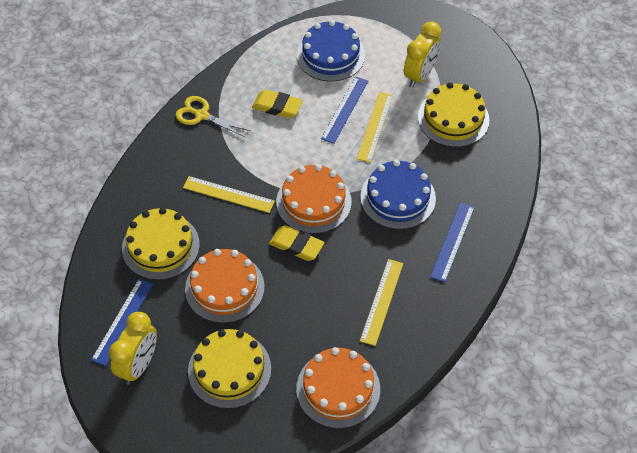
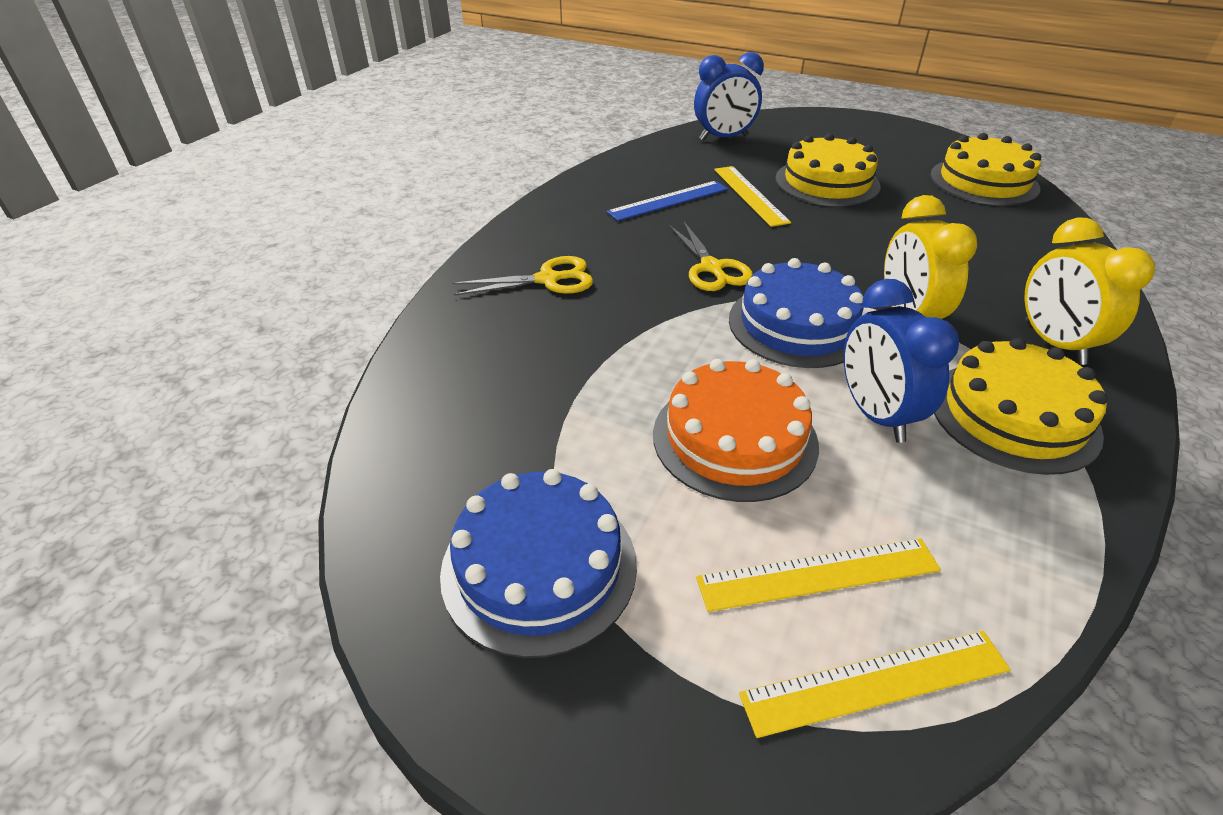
blue clock: none = 0 -> [694,52,764,141] [843,279,959,443] = 2
blue ruler: [91,279,153,366] [321,76,368,144] [430,202,475,282] = 3 -> [607,181,728,221] = 1
orange cake: [185,249,265,323] [276,164,352,234] [296,347,380,428] = 3 -> [653,359,819,502] = 1
yellow eraser: [252,90,303,118] [269,225,324,261] = 2 -> none = 0
yellow scissors: [175,96,251,137] = 1 -> [452,256,593,296] [669,222,753,291] = 2

